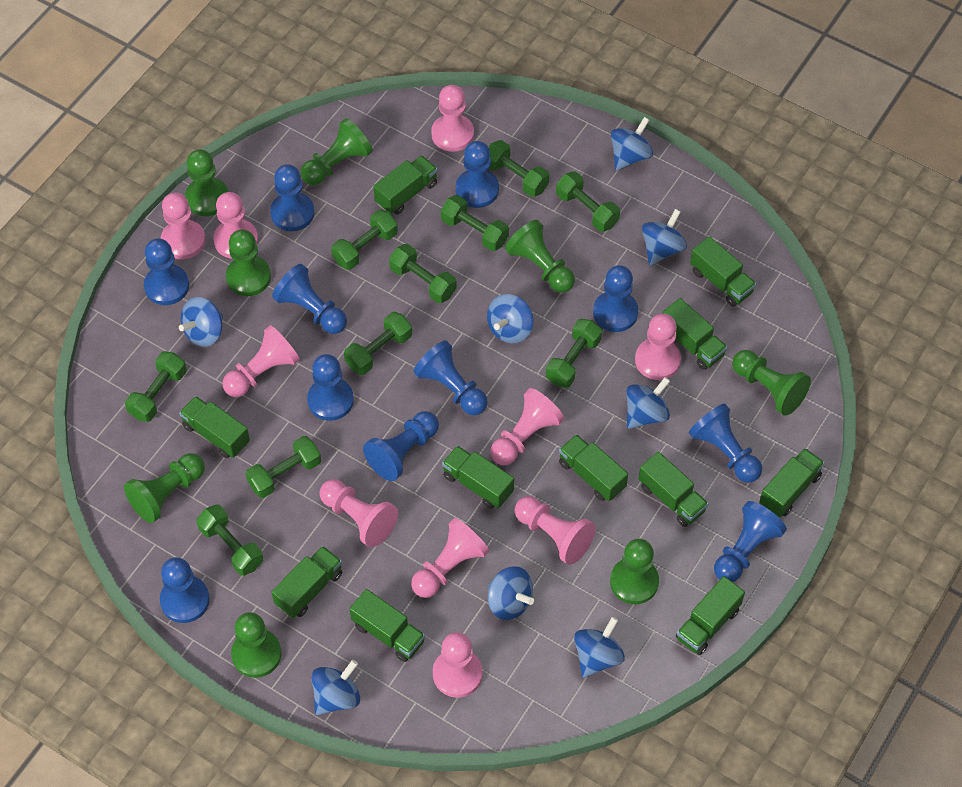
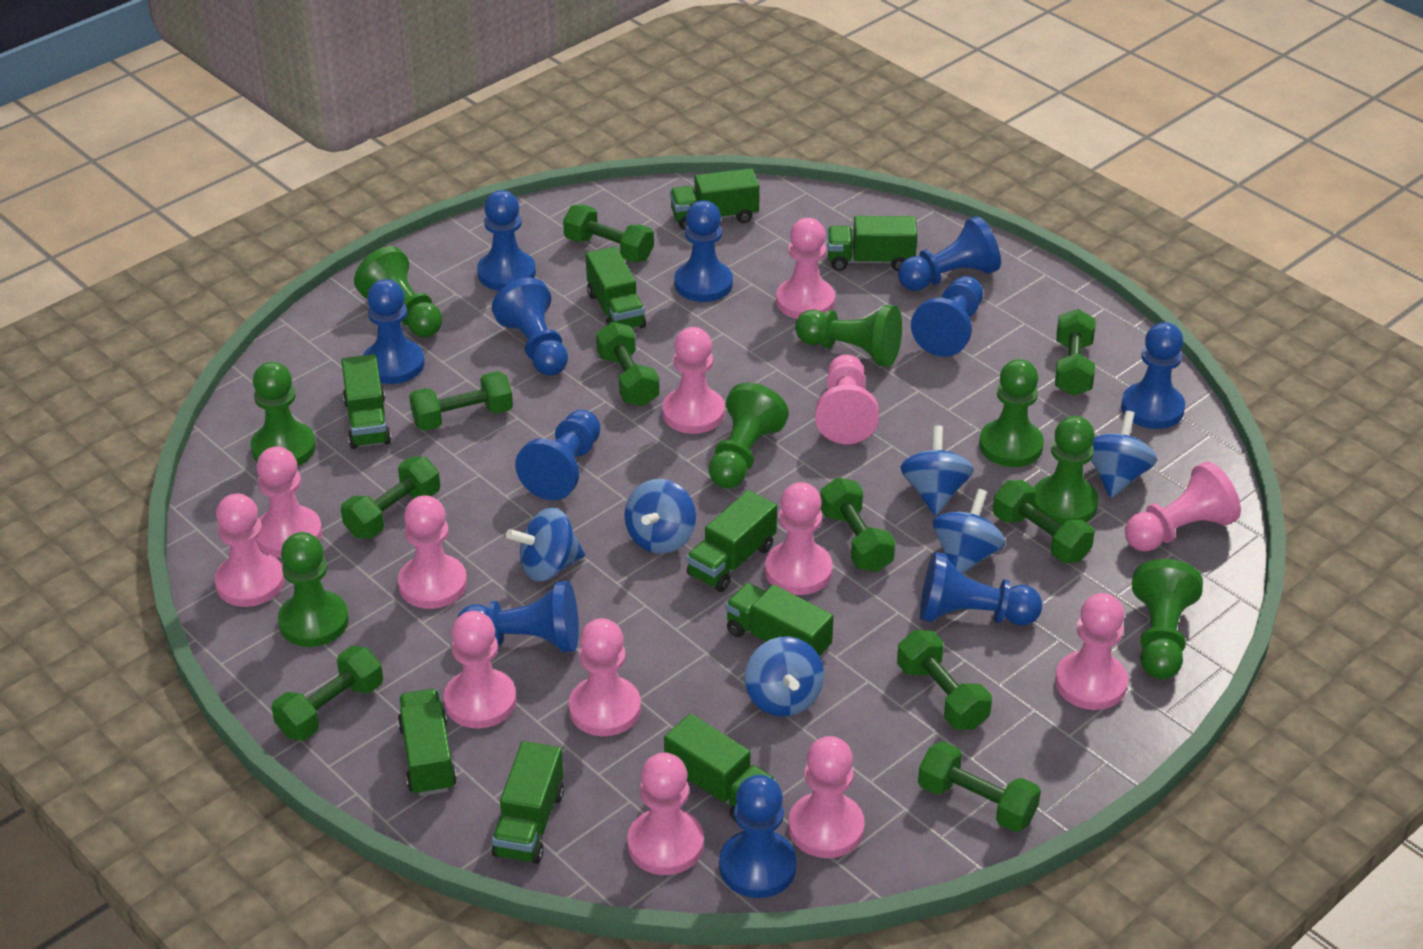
blue spinning top: [179,297,223,347] [311,660,360,715] [487,294,533,343] [488,566,534,620] [574,617,625,678] [611,117,653,170] [626,377,670,429] [642,209,687,265] = 8 -> [506,507,585,582] [624,479,696,554] [745,636,824,716] [900,425,974,515] [933,489,1005,574] [1091,411,1157,498] = 6
green truck: [179,396,250,458] [272,546,342,618] [350,589,425,662] [373,155,438,215] [442,446,514,509] [559,434,628,502] [638,452,708,527] [662,298,727,370] [676,576,745,655] [690,236,756,307] [759,448,824,517] = 11 -> [341,354,391,449] [398,689,457,796] [492,741,564,864] [586,247,646,329] [664,714,776,822] [670,168,759,230] [686,490,777,592] [725,583,834,658] [827,216,917,271] = 9
pink pawn: [161,193,206,259] [213,192,258,259] [222,325,300,397] [319,479,398,547] [411,518,489,598] [431,85,474,152] [433,632,483,698] [490,388,564,465] [515,496,596,565] [635,314,681,380] = 10 -> [215,493,285,607] [256,447,322,558] [398,495,467,609] [444,611,516,729] [569,618,641,736] [628,753,704,875] [662,327,725,434] [765,482,833,595] [776,218,835,319] [788,736,865,858] [815,355,879,444] [1055,593,1128,710] [1125,461,1241,552] = 13

